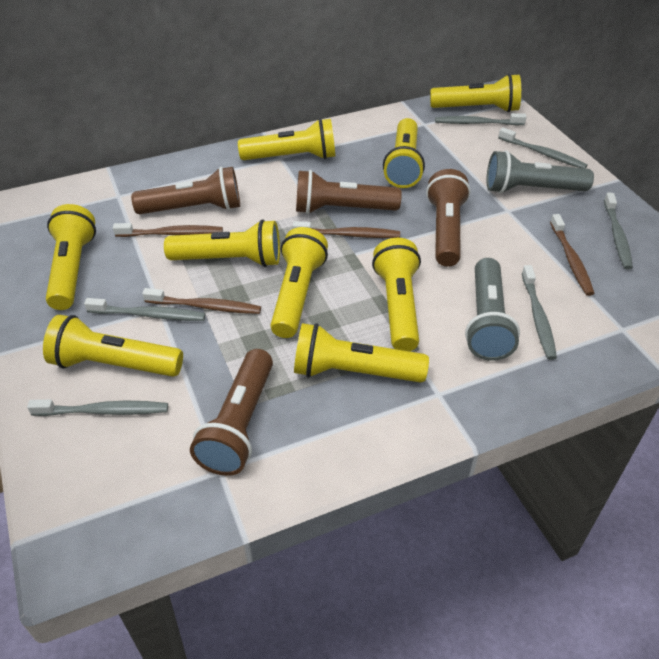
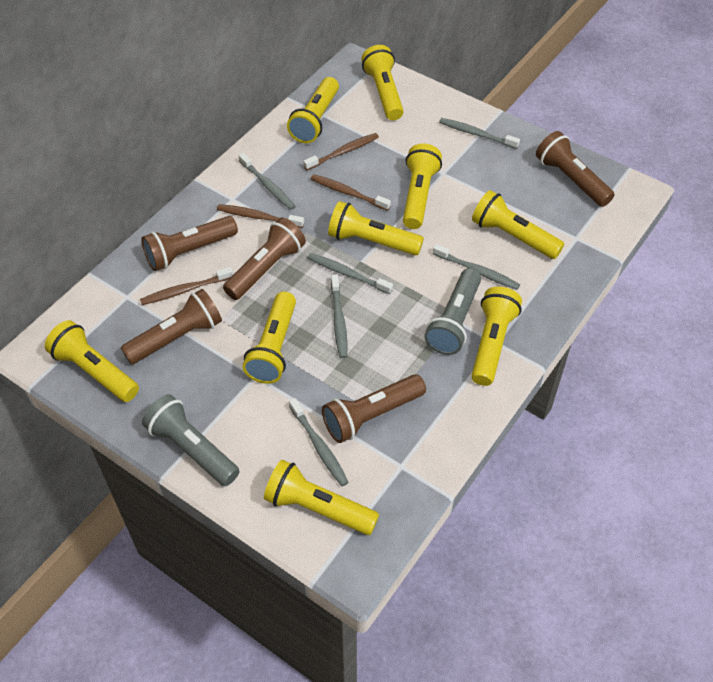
brown flashlight: [131,167,240,214] [190,349,273,476] [296,170,402,214] [426,169,471,267] = 4 -> [121,289,222,364] [141,216,238,271] [223,218,306,300] [322,374,426,443] [536,131,615,207] = 5

